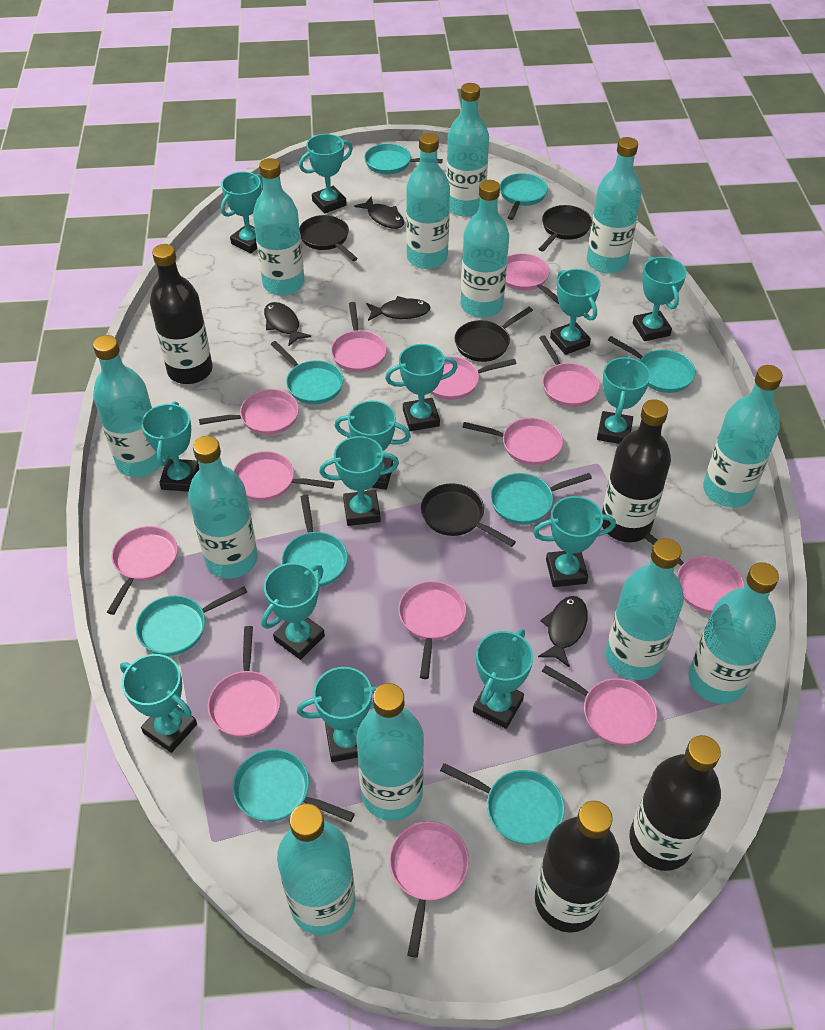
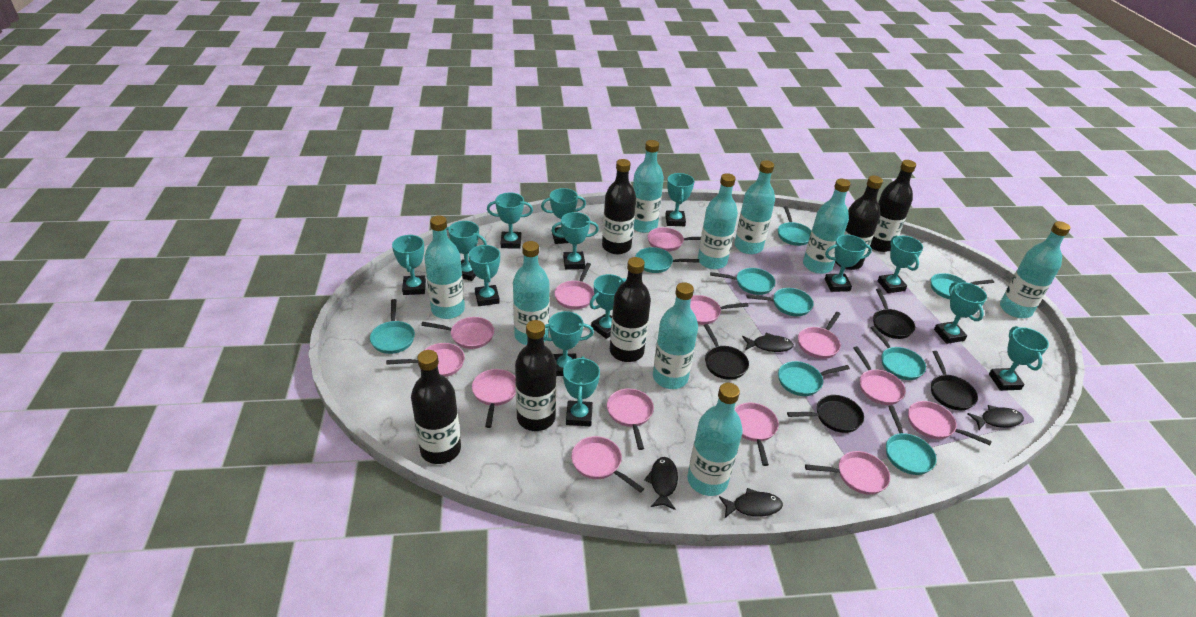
black bottle: [150,244,213,384] [535,801,620,933] [602,399,671,542] [629,735,721,871] = 4 -> [411,350,461,464] [515,320,556,431] [602,159,636,254] [610,257,651,362] [835,175,883,270] [870,160,916,252] = 6
turquoise bottle: [93,335,164,477] [188,436,258,579] [253,158,305,296] [277,804,355,935] [357,683,424,821] [406,133,450,269] [446,83,489,217] [461,180,509,318] [587,137,642,274] [605,538,684,680] [688,562,779,704] [703,365,783,507] = 12 -> [424,215,465,319] [513,241,550,345] [633,140,664,233] [653,282,698,389] [687,383,743,496] [698,173,738,269] [734,160,775,254] [803,179,851,274] [1000,221,1071,318] = 9

